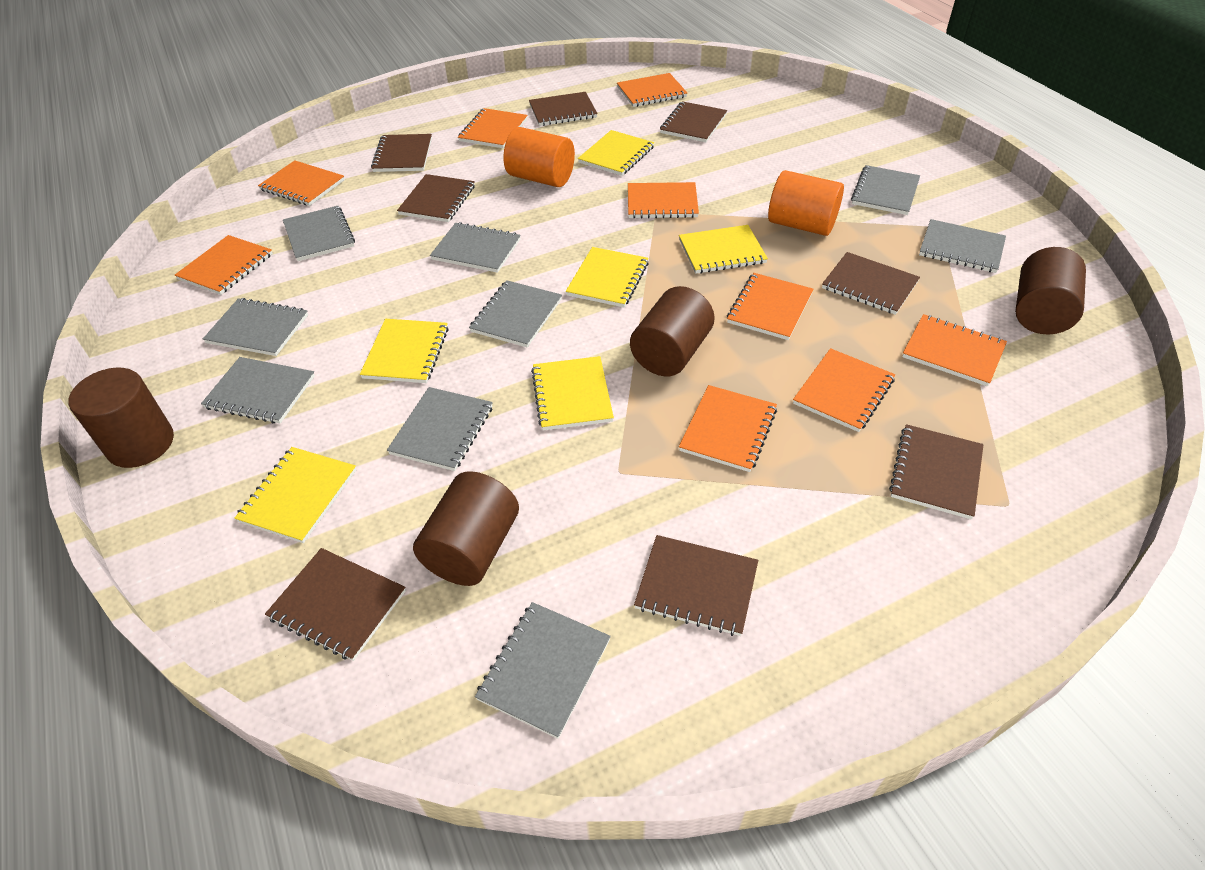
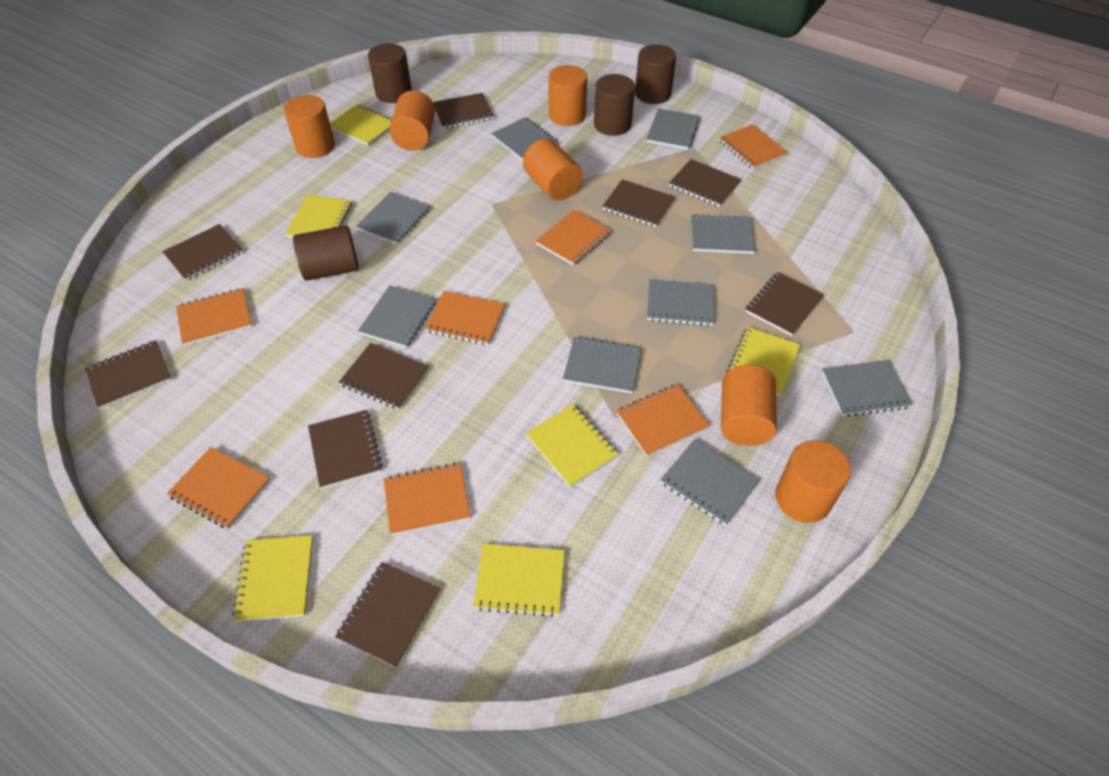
brown notebook: [265,548,406,661] [371,134,432,172] [397,174,475,222] [529,92,598,126] [634,535,758,636] [660,101,727,142] [822,252,920,315] [889,424,984,519] = 8 -> [85,340,172,409] [162,224,243,281] [308,410,383,489] [335,562,440,668] [339,343,429,410] [433,93,494,129] [602,179,675,227] [669,159,741,207] [745,272,824,336] = 9
orange cylinder: [503,127,575,187] [768,170,844,236] = 2 -> [284,95,335,158] [389,90,435,151] [523,139,583,200] [548,65,587,126] [721,365,777,446] [775,440,851,523] = 6
orange notebook: [175,235,273,295] [258,160,345,206] [458,108,528,148] [617,73,687,107] [628,182,699,219] [679,385,777,472] [727,273,813,340] [793,348,895,432] [902,314,1007,386] = 9 -> [167,447,270,529] [176,288,252,346] [384,463,471,535] [425,291,505,345] [536,210,612,266] [617,384,710,457] [719,124,788,170] = 7

